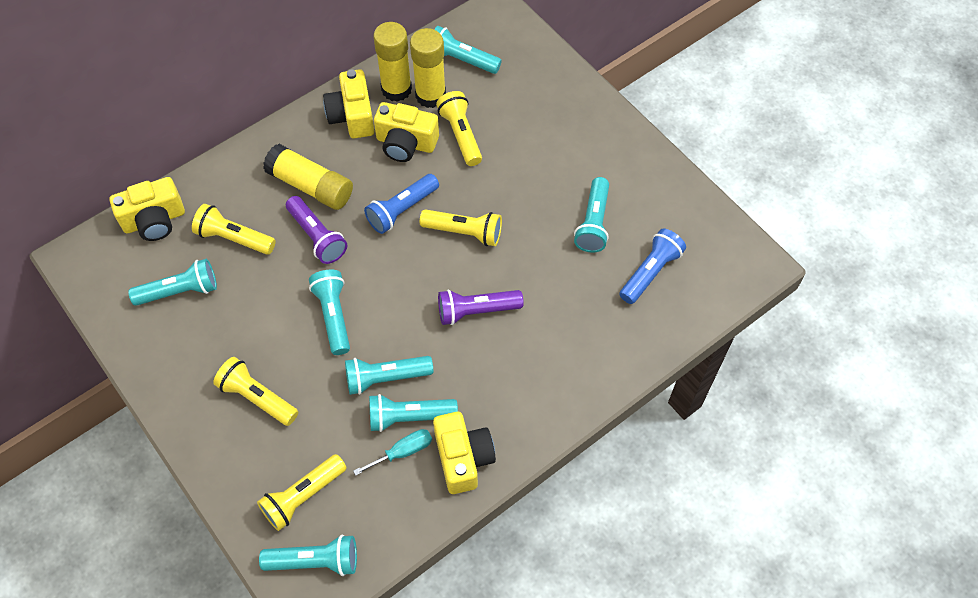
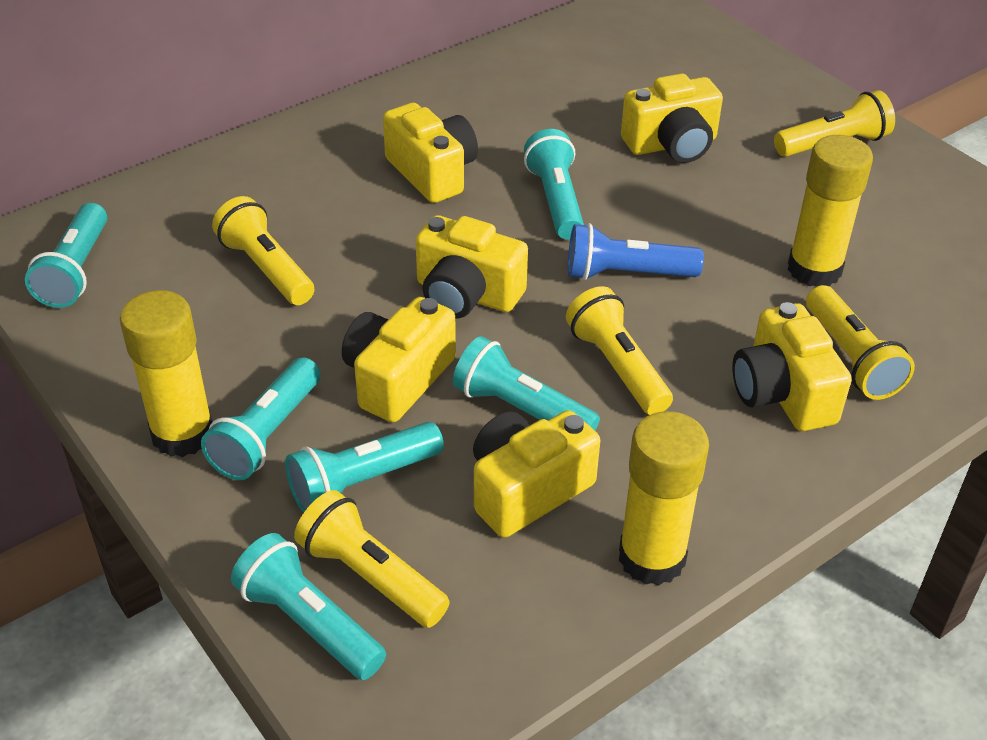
blue flashlight: [364,174,439,234] [619,228,686,304] = 2 -> [568,223,704,280] = 1
purple flashlight: [286,196,347,264] [438,290,524,325] = 2 -> none = 0
turquoise flashlight: [128,259,217,306] [259,535,357,576] [309,269,350,355] [345,356,433,395] [369,394,458,432] [434,26,502,74] [574,177,609,253] = 7 -> [25,203,107,308] [201,357,321,480] [231,533,386,680] [285,422,444,513] [453,336,600,431] [524,129,584,239] = 6
turquoise screwdriver: [353,429,432,476] = 1 -> none = 0
yellow camera: [109,177,185,241] [323,69,375,139] [374,102,439,162] [433,412,496,494] = 4 -> [342,297,456,422] [383,103,478,203] [415,215,528,319] [473,410,600,538] [621,73,723,163] [732,302,852,431] = 6

